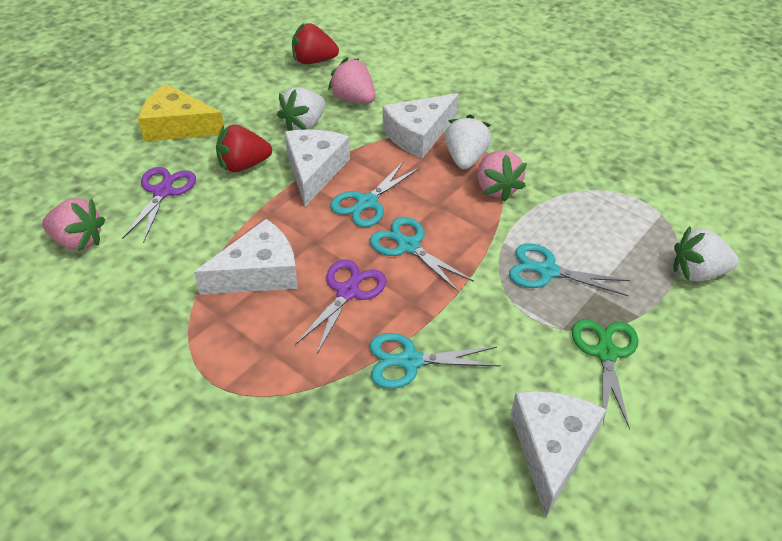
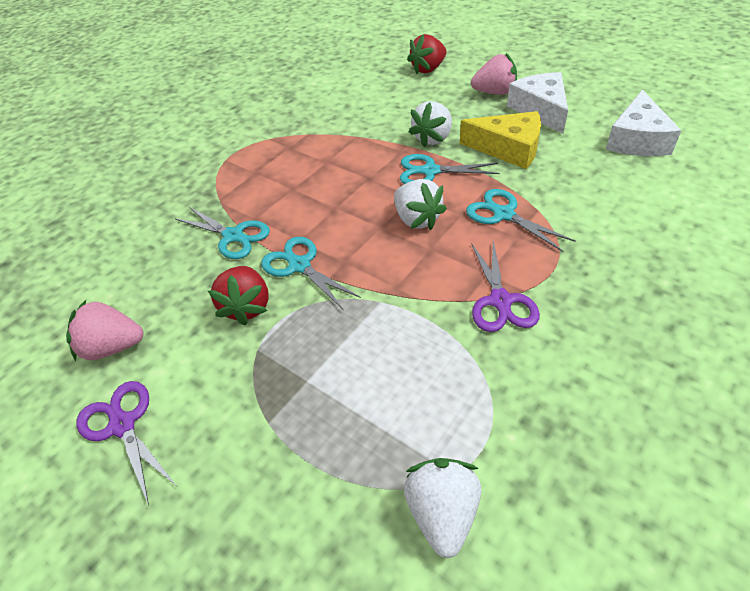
green scissors: [572,319,639,429] = 1 -> none = 0
pink strawberry: [42,198,105,252] [328,57,375,104] [478,151,527,202] = 3 -> [66,300,143,361] [471,53,517,95] = 2
white cheese: [194,219,298,295] [285,129,350,207] [383,93,459,158] [511,391,606,517] = 4 -> [507,72,568,134] [606,90,681,156] = 2

